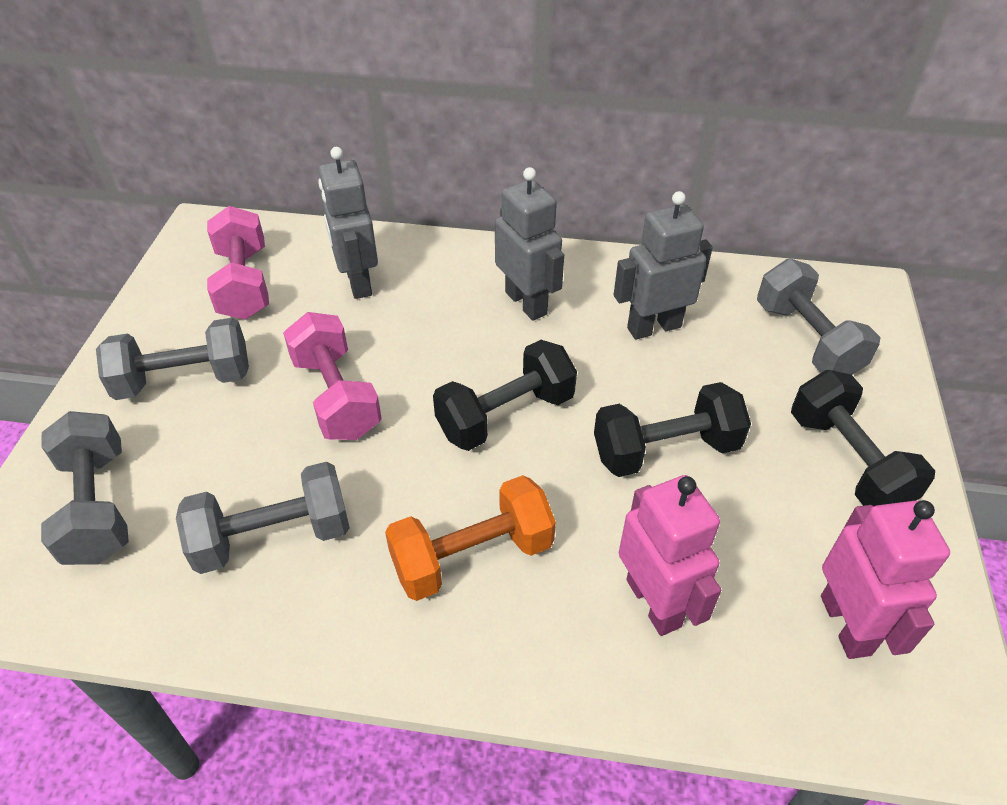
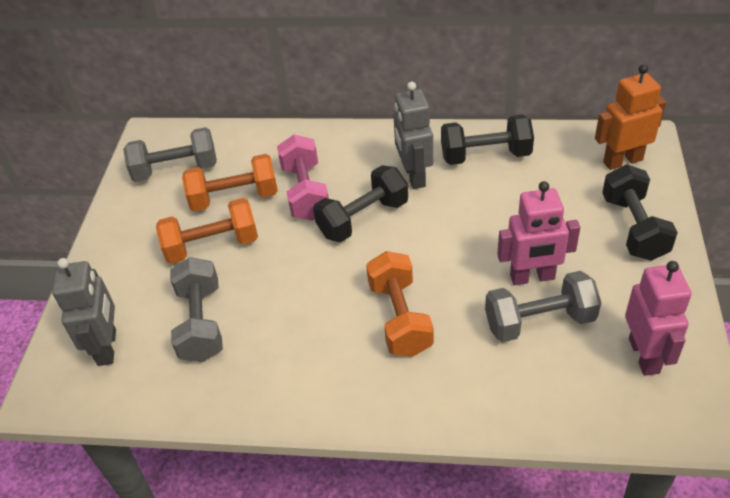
grey dumbbell: [41,411,129,565] [96,318,249,400] [176,462,350,574] [757,259,880,375] = 4 -> [123,127,217,182] [170,257,223,362] [485,271,601,342] = 3
grey robot: [318,147,378,299] [495,167,564,321] [614,191,713,340] = 3 -> [52,258,116,366] [393,82,433,189] = 2
orange dumbbell: [385,475,556,601] = 1 -> [156,198,258,264] [182,154,278,211] [366,251,434,357] = 3
orange robot: none = 0 -> [595,64,666,170] = 1
pink dumbbell: [207,206,269,320] [283,312,382,440] = 2 -> [277,134,329,221] = 1

